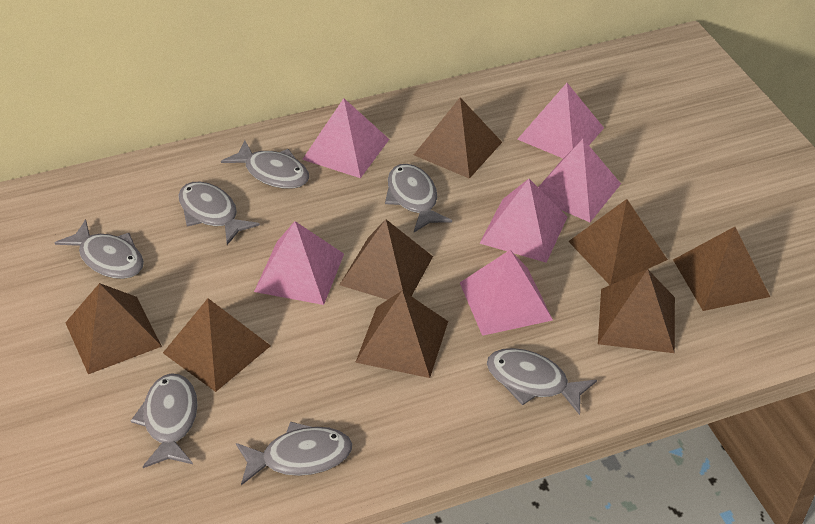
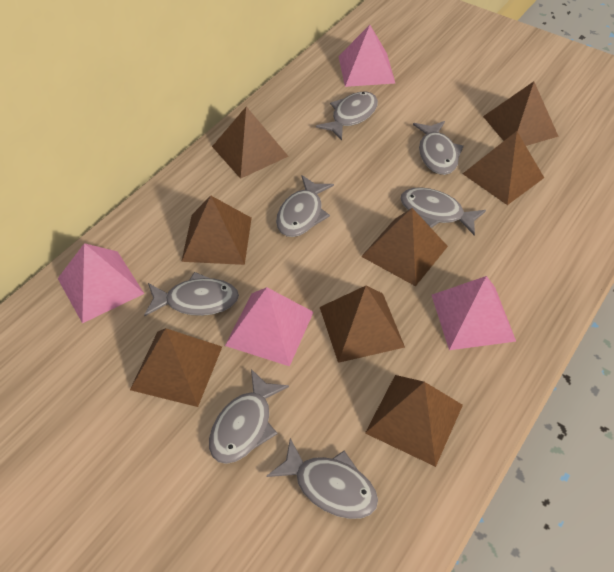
pink pyramid: [254,221,344,305] [302,98,389,178] [460,250,553,336] [480,179,567,263] [517,83,604,158] [538,139,621,222] = 6 -> [57,243,144,323] [225,287,314,366] [338,25,395,87] [432,276,516,350] = 4

